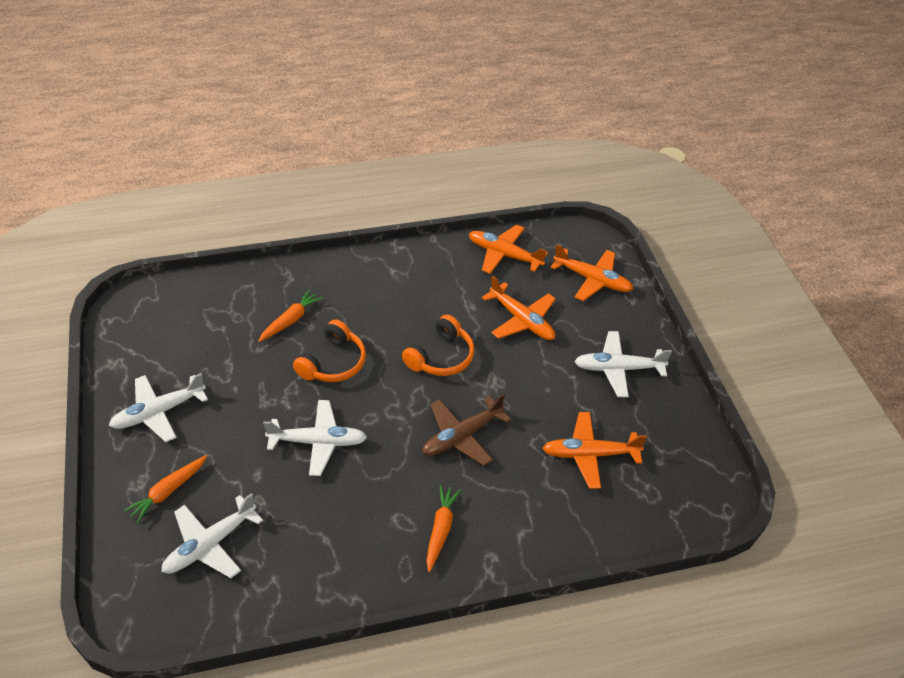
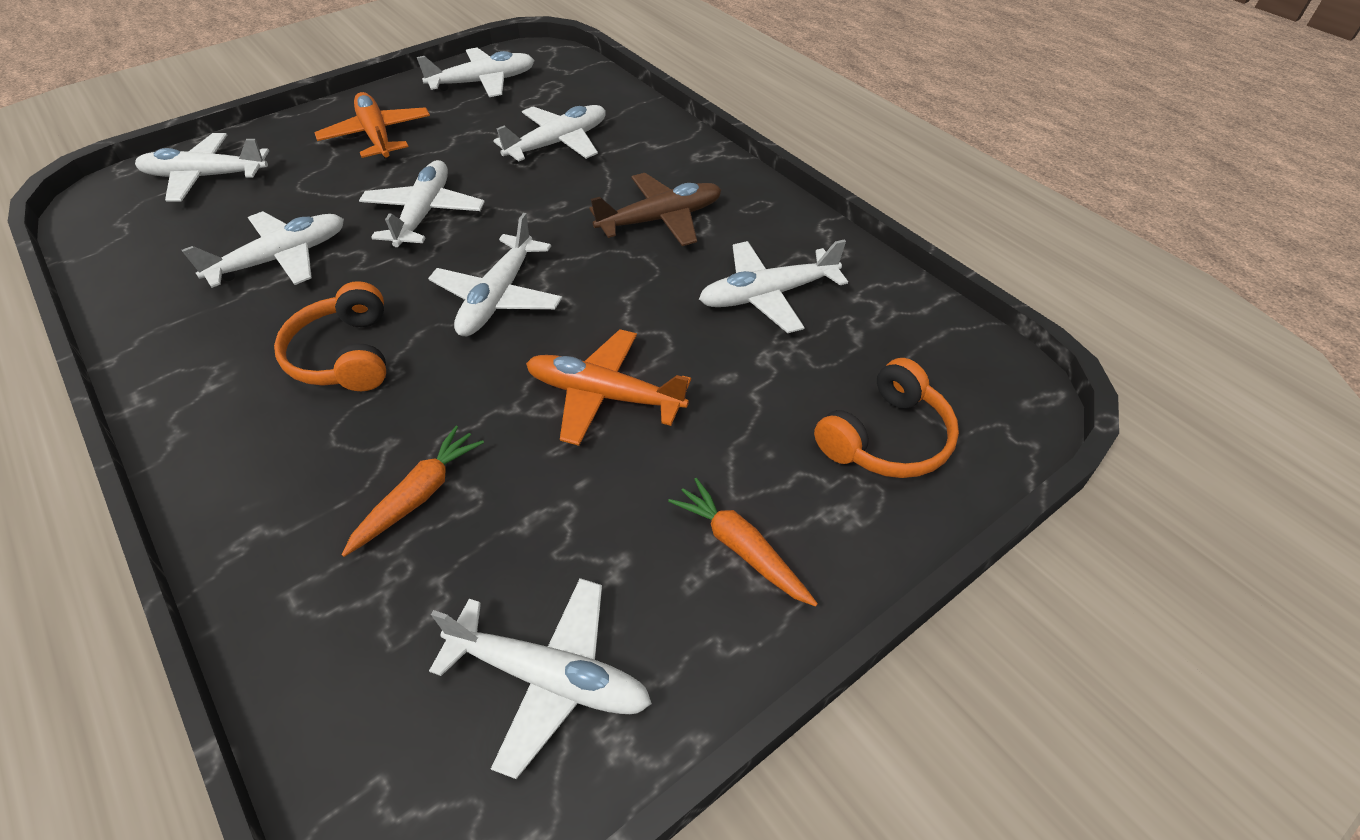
orange carrot: [124,455,207,523] [258,290,323,342] [427,485,461,572] = 3 -> [342,426,484,557] [668,478,818,607] = 2
orange plane: [469,225,548,274] [482,276,556,340] [542,412,647,489] [550,244,633,301] = 4 -> [315,92,430,159] [526,329,691,446] = 2
white plane: [109,373,208,442] [161,493,263,578] [263,400,367,476] [574,331,672,397] = 4 -> [135,133,269,202] [182,211,344,288] [359,160,485,247] [417,48,535,97] [428,213,562,336] [429,578,652,779] [493,105,606,161] [699,239,848,333] = 8

